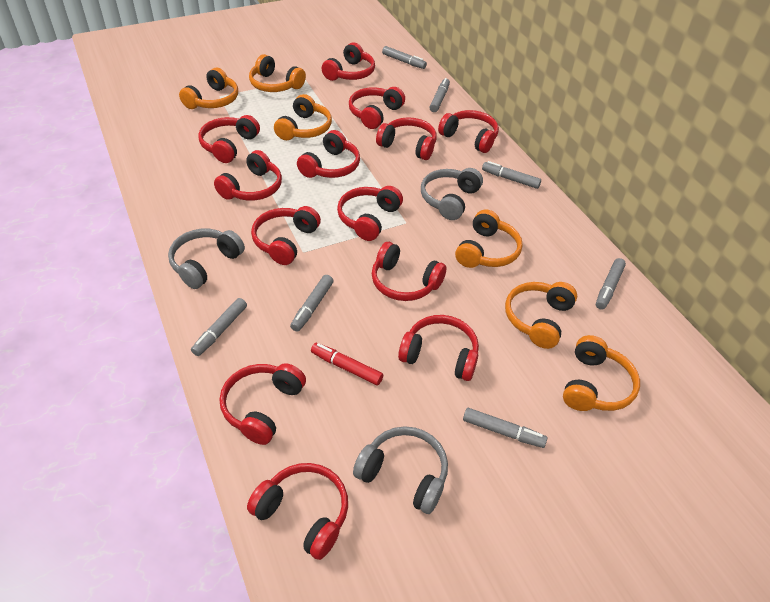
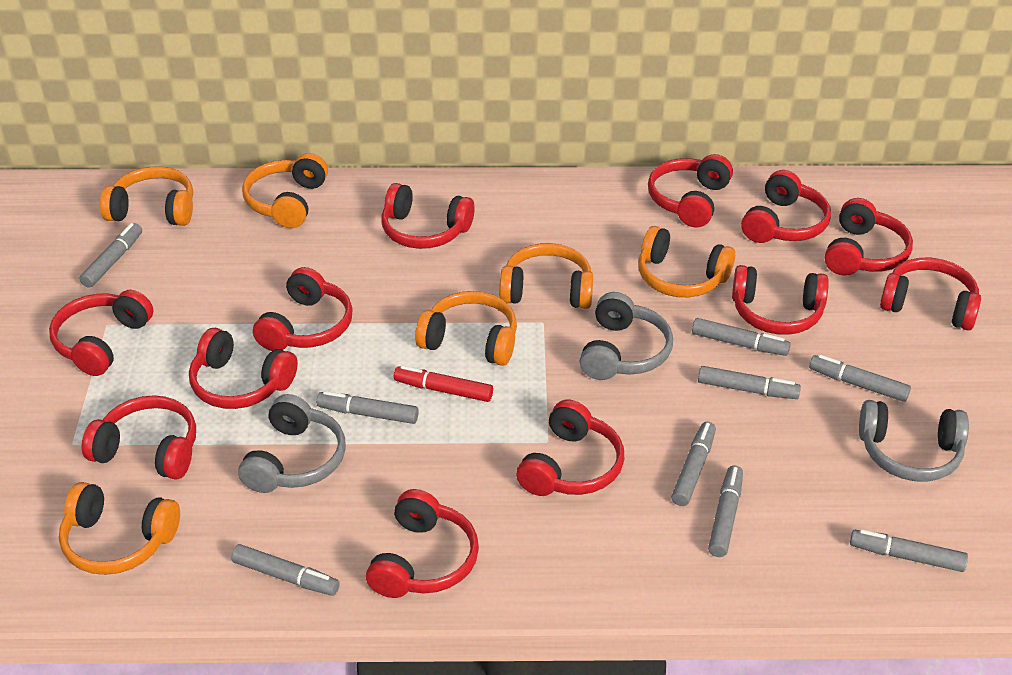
grey marker: [191,298,247,356] [290,275,334,332] [382,46,427,69] [429,78,450,112] [463,408,547,448] [482,161,541,189] [596,258,626,310] = 7 -> [80,223,142,288] [231,544,340,596] [316,391,419,424] [671,422,716,506] [692,318,791,356] [698,366,801,399] [708,466,743,557] [809,355,911,402] [850,530,968,572] = 9
red headphones: [198,115,260,163] [214,150,282,201] [220,363,306,445] [247,463,348,560] [251,206,321,265] [297,130,360,178] [322,42,375,81] [337,186,403,241] [349,87,405,129] [372,242,447,301] [376,117,437,160] [398,315,479,381] [438,110,499,153] = 13 -> [49,290,153,376] [82,395,196,480] [189,328,298,409] [253,267,353,351] [366,489,479,598] [381,183,475,249] [516,400,624,496] [648,154,733,228] [732,265,829,335] [741,170,831,243] [825,198,913,276] [880,258,981,330] = 12

